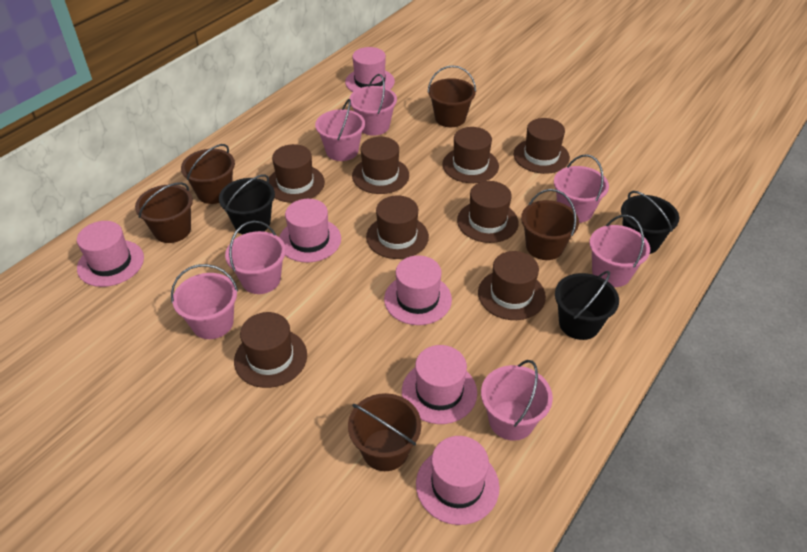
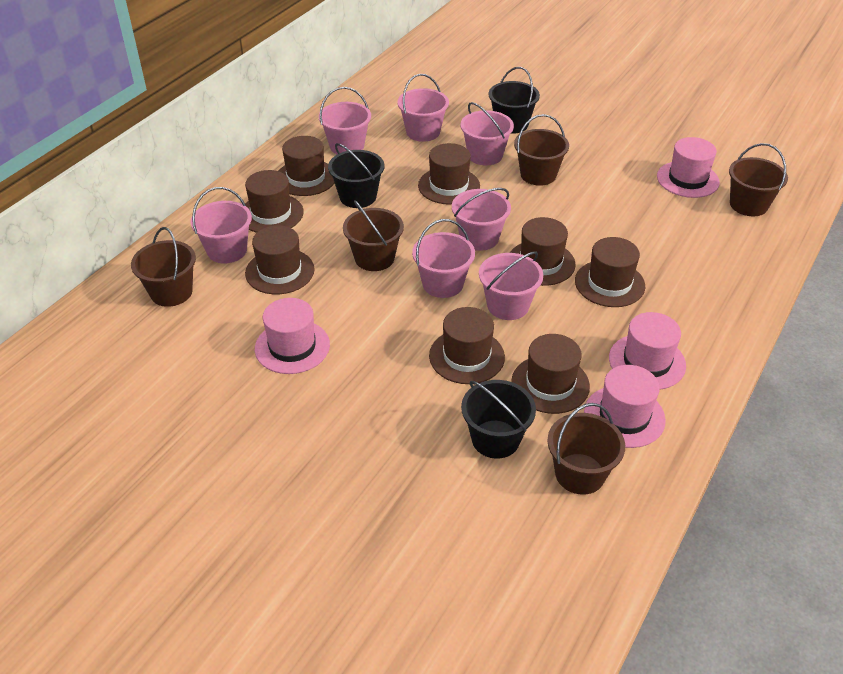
pink hat: [77,221,144,287] [279,199,341,263] [345,47,395,92] [384,255,452,325] [402,345,477,424] [416,436,500,525] = 6 -> [255,298,330,374] [584,365,666,448] [609,312,686,390] [657,137,720,198] = 4

